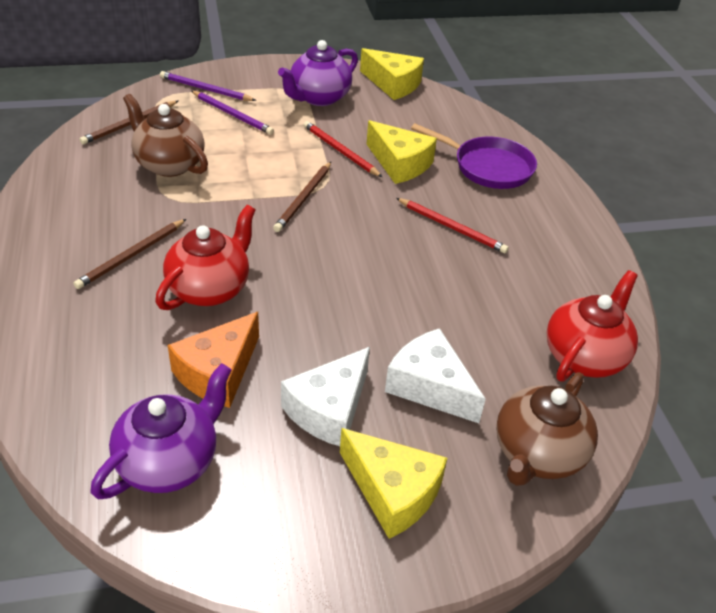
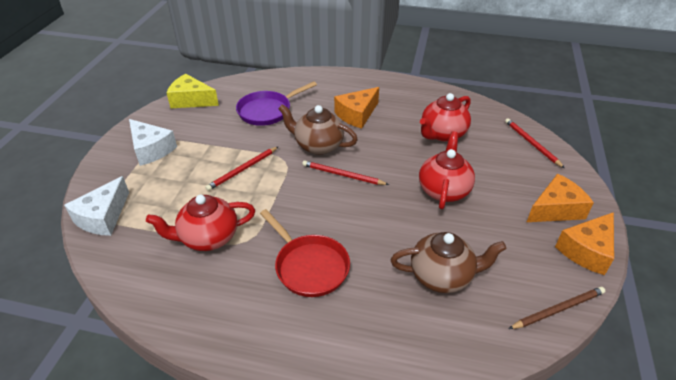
brown pencil: [73,219,186,289] [80,101,178,145] [273,162,331,232] = 3 -> [509,287,605,329] = 1
orange cheese: [168,312,259,408] = 1 -> [334,87,379,129] [527,174,594,222] [555,212,614,275] = 3
purple pencil: [160,71,256,101] [191,91,274,135] = 2 -> none = 0
purple teapot: [91,363,232,499] [278,40,358,106] = 2 -> none = 0
red pan: none = 0 -> [260,209,350,297] = 1
red pencil: [304,121,382,177] [396,198,509,253] = 2 -> [205,146,279,191] [302,160,389,185] [505,118,565,168] = 3
red teapot: [155,205,255,310] [547,270,638,382] = 2 -> [146,195,255,251] [419,131,475,209] [420,93,471,142] = 3
yellow cheese: [340,428,447,539] [360,48,424,100] [367,120,437,184] = 3 -> [167,74,219,108] = 1

